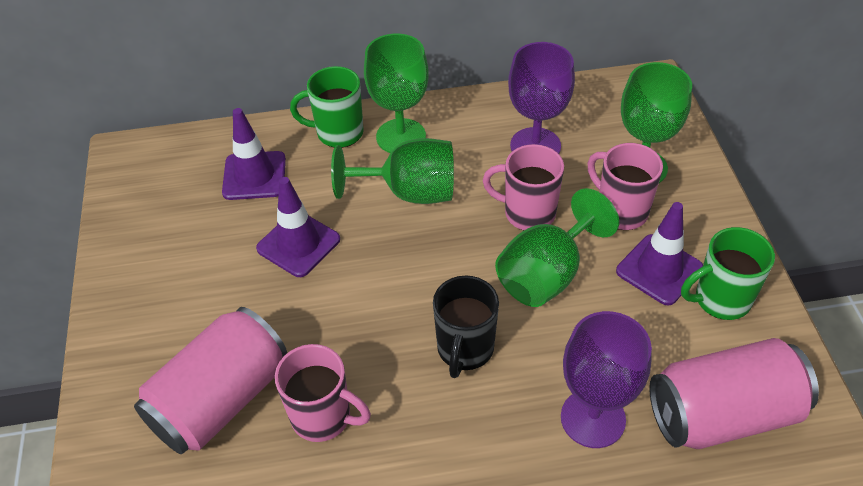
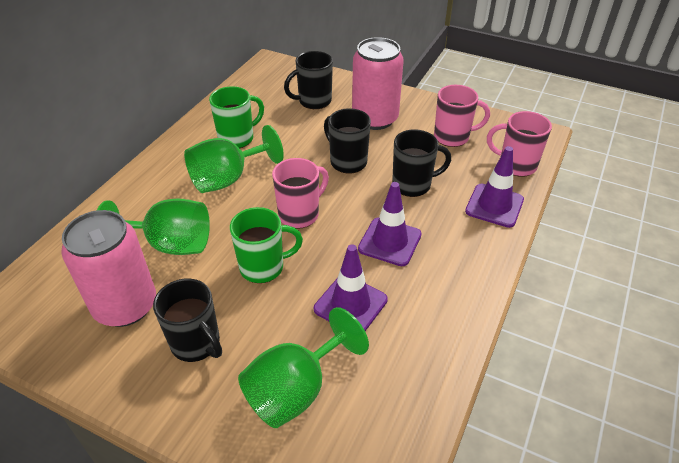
black mug: [433,276,499,378] = 1 -> [153,279,222,362] [284,51,333,109] [324,108,371,174] [392,129,451,197] = 4
green goblet: [331,138,454,204] [364,33,429,153] [495,188,619,307] [621,62,692,183] = 4 -> [97,199,210,255] [184,125,284,193] [238,307,369,428] = 3
purple goblet: [508,42,575,154] [561,311,652,448] = 2 -> none = 0

